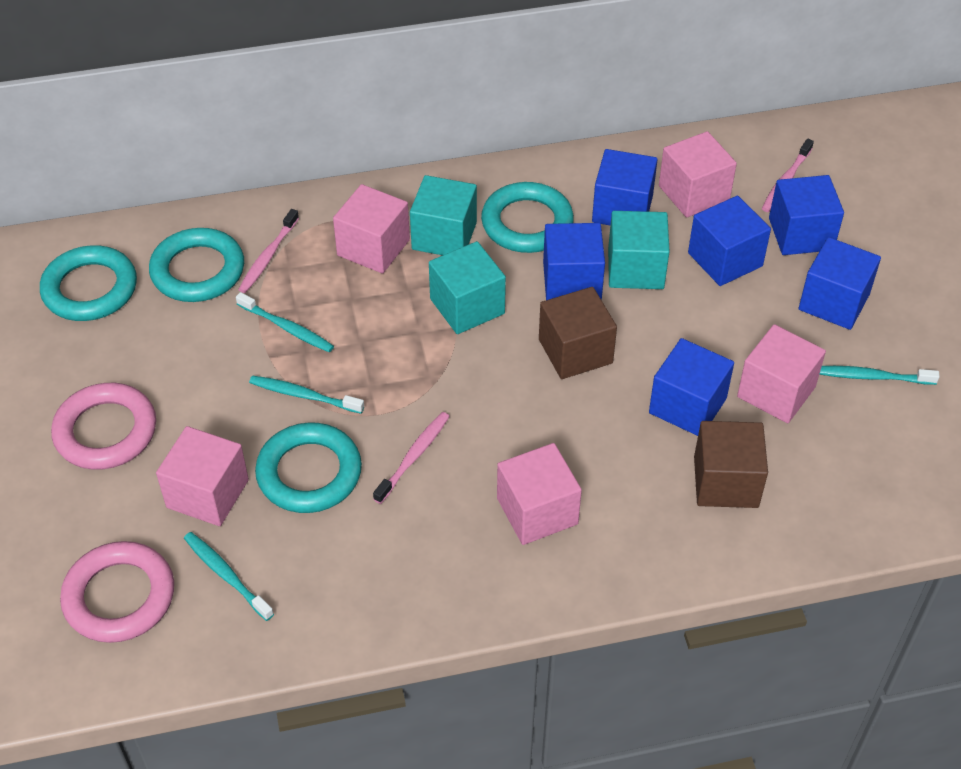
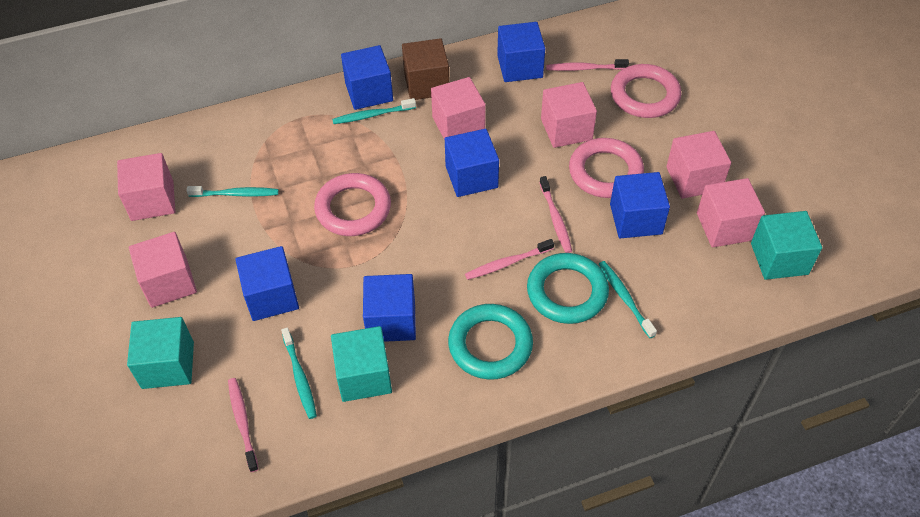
brown cube: [539,287,617,379] [694,421,768,508] = 2 -> [402,38,450,100] = 1
pink cube: [156,426,249,526] [333,184,410,274] [497,443,582,545] [659,131,737,218] [737,324,826,423] = 5 -> [117,153,175,221] [129,232,197,308] [431,77,486,140] [541,82,597,148] [666,131,731,199] [697,178,765,247] = 6
pink ring: [51,383,156,470] [60,541,174,643] = 2 -> [314,173,391,236] [569,138,644,198] [611,64,681,118] = 3
pink toothbrush: [238,209,299,293] [373,412,450,504] [762,139,814,212] = 3 -> [228,378,259,472] [465,239,554,280] [539,176,572,253] [546,59,629,71] = 4
turquoise ring: [40,245,137,321] [149,228,244,302] [255,423,362,513] [481,182,574,253] = 4 -> [448,304,533,380] [527,253,609,324] = 2

